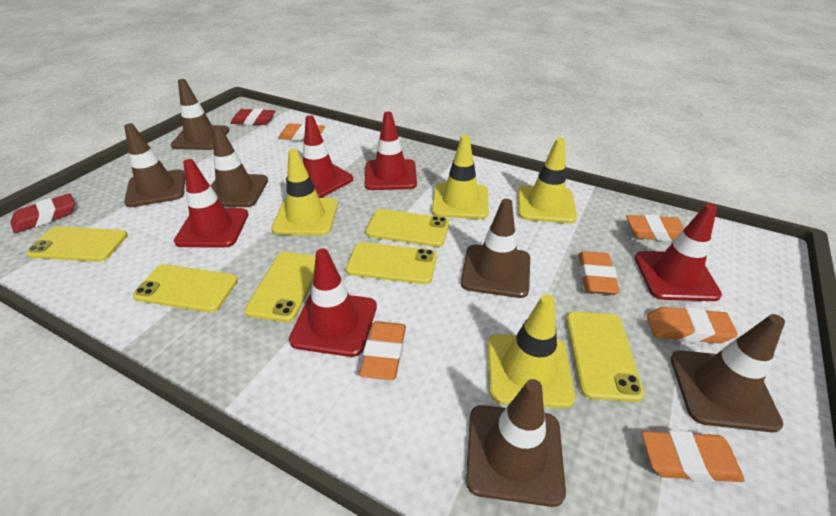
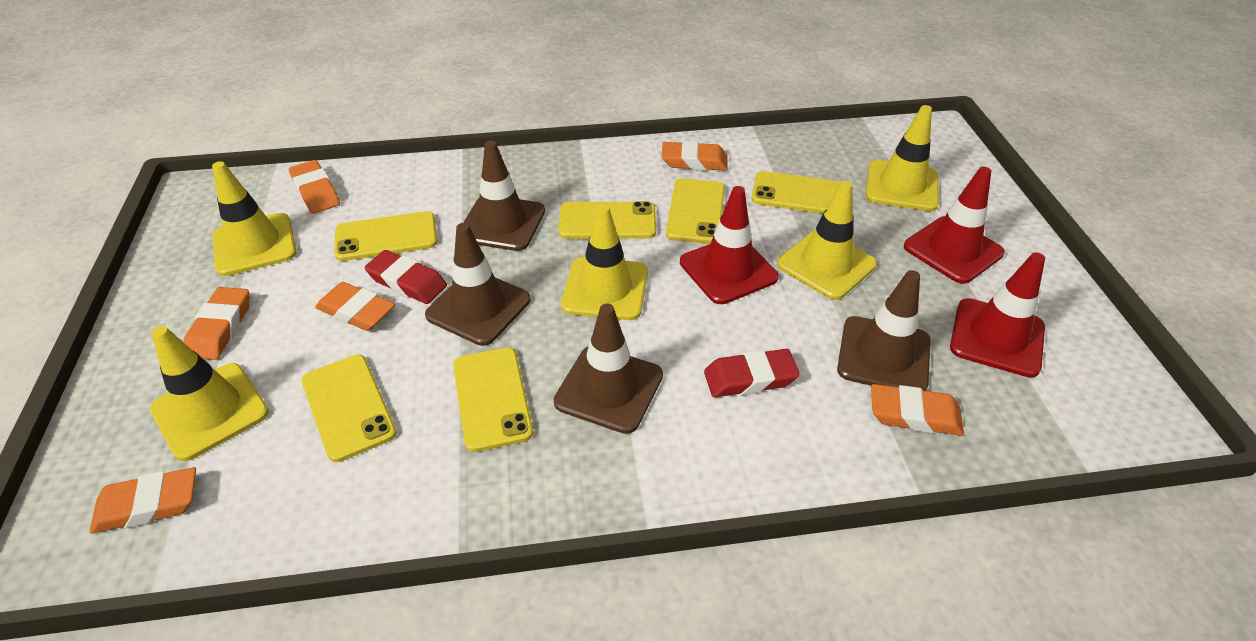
brown traffic cone: [124,123,185,207] [170,79,229,150] [211,125,268,207] [461,199,530,298] [466,379,566,507] [671,314,785,432] = 6 -> [425,223,530,346] [463,141,545,251] [554,304,663,434] [837,270,931,391] = 4
red traffic cone: [174,159,248,247] [286,115,353,198] [289,249,377,357] [364,111,417,190] [635,203,722,301] = 5 -> [680,186,779,304] [904,167,1005,284] [950,252,1045,377] = 3
yellow traffic cone: [272,149,338,236] [432,135,489,219] [488,294,575,408] [518,138,577,223] = 4 -> [150,326,269,461] [212,161,297,276] [561,204,648,320] [777,181,877,300] [866,105,939,211] = 5

